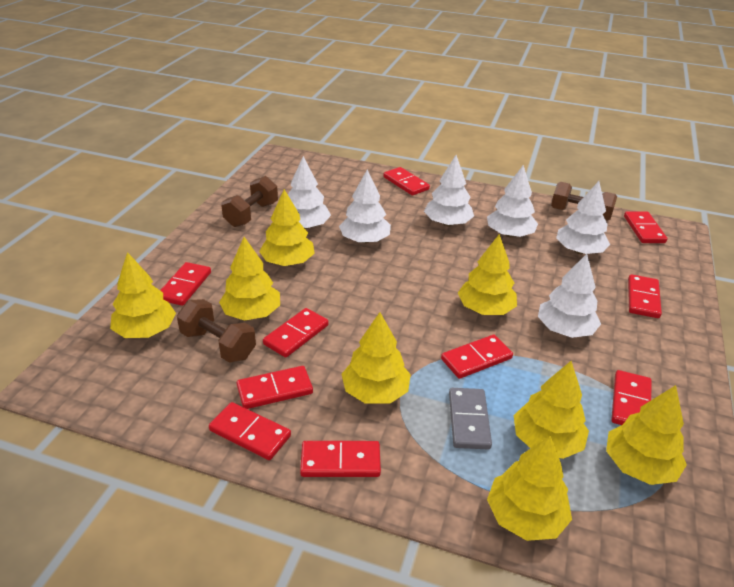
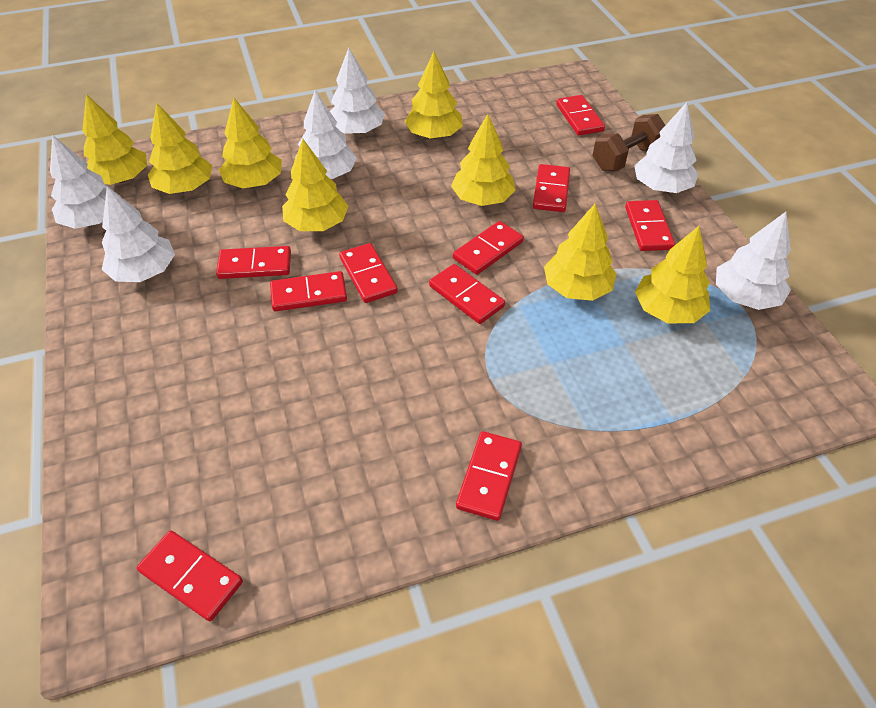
brown dumbbell: [177,299,256,363] [221,176,278,227] [551,182,617,221] = 3 -> [592,114,665,171] = 1
grey domino: [449,388,492,450] = 1 -> none = 0

